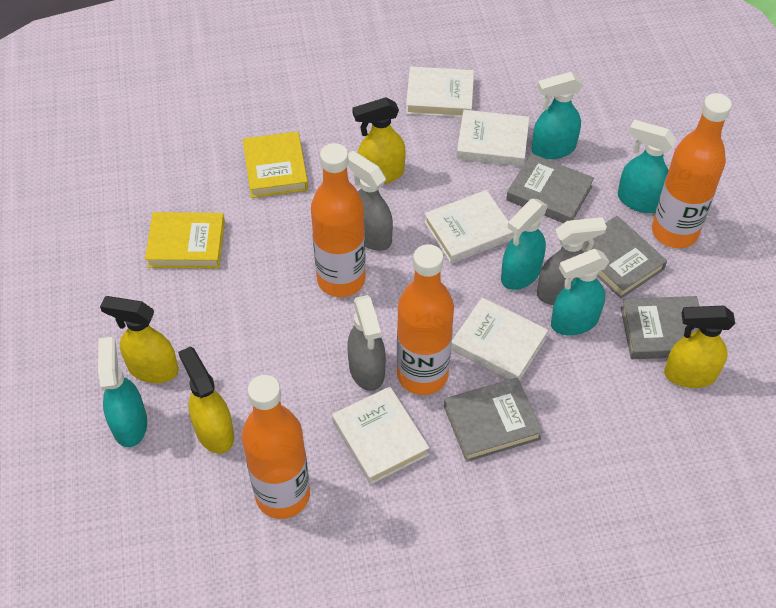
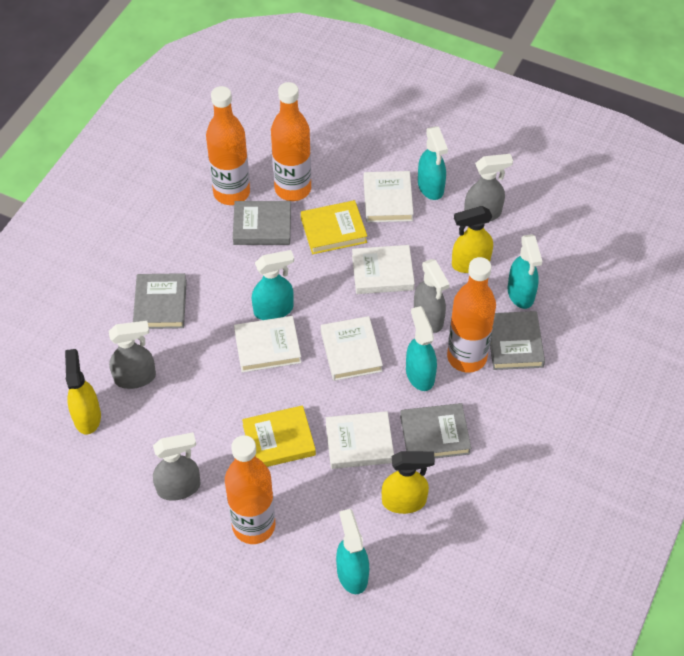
grey spray bottle: [347,295,386,391] [348,151,393,251] [537,217,607,305] = 3 -> [109,321,156,389] [153,432,200,501] [414,259,450,333] [464,154,513,221] = 4
yellow spray bottle: [100,296,179,383] [178,346,234,454] [352,97,406,184] [664,306,735,388] = 4 -> [65,349,101,434] [382,451,435,514] [452,206,493,273] = 3

